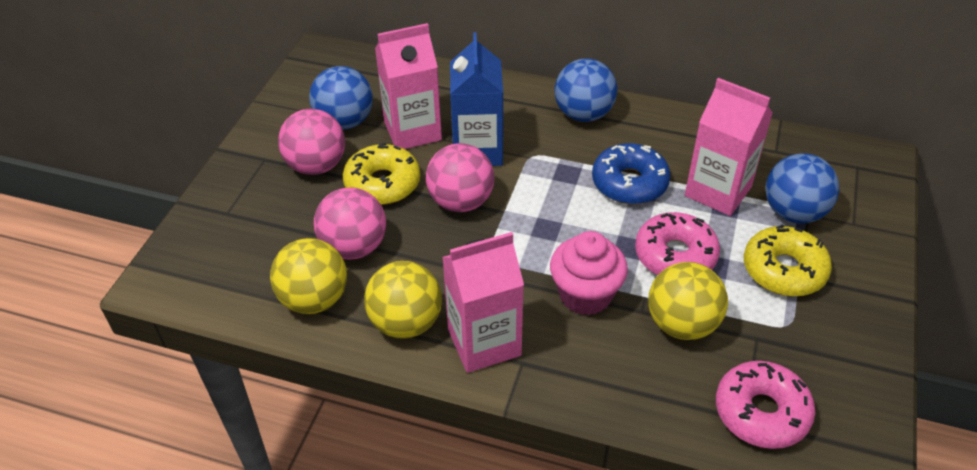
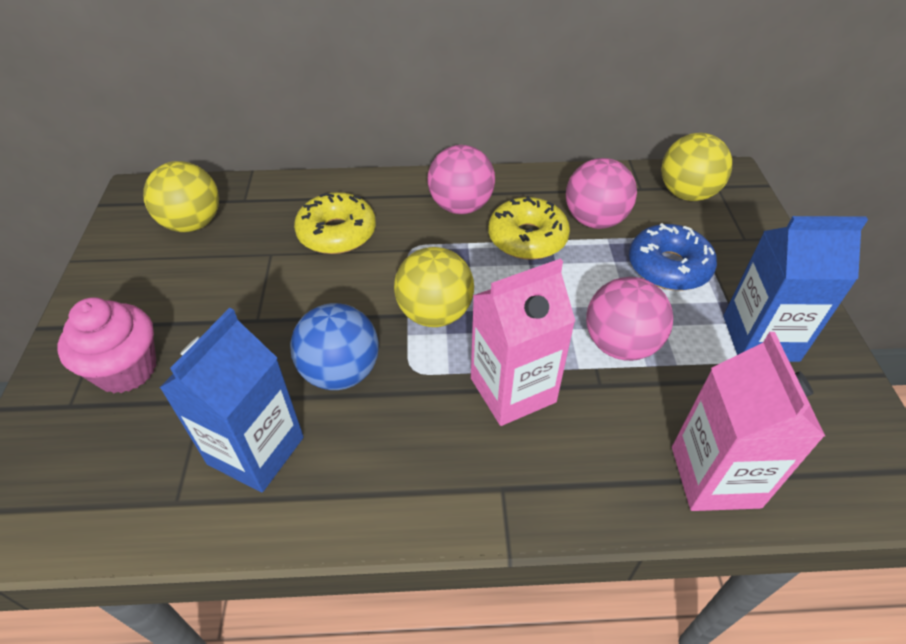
blue ball: [309,66,373,130] [554,58,618,122] [765,153,839,223] = 3 -> [290,303,379,390] = 1
blue carton: [450,32,503,166] = 1 -> [159,308,304,492] [723,216,868,362] = 2
pink carton: [375,23,442,149] [442,232,524,373] [685,78,773,216] = 3 -> [471,259,575,426] [672,332,826,511] = 2
pink donut: [635,212,720,275] [716,361,815,449] = 2 -> none = 0

